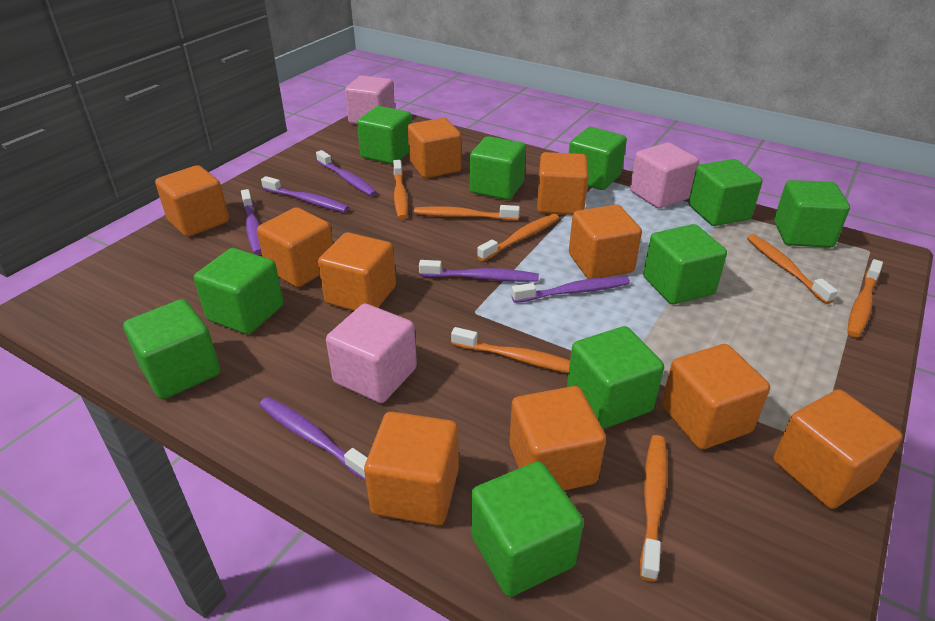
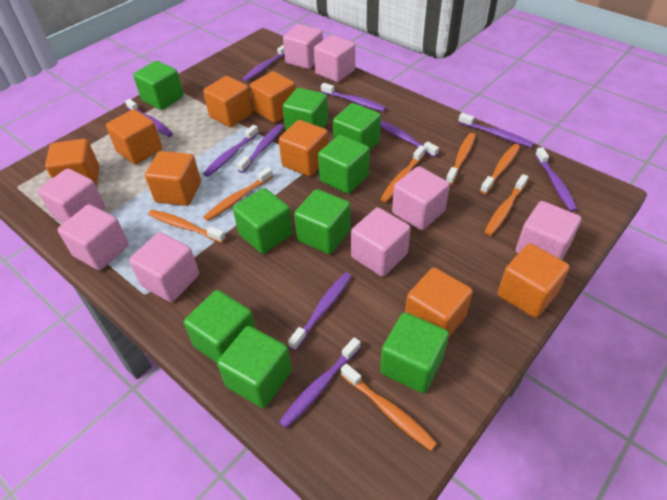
green cube: [123,299,220,399] [194,248,284,334] [357,106,412,164] [470,136,526,200] [471,461,584,597] [567,326,664,429] [569,127,627,190] [643,224,727,304] [688,159,763,226] [774,180,850,248] = 10 -> [133,61,184,110] [184,290,256,363] [217,326,292,408] [233,188,293,254] [283,88,328,131] [294,189,351,254] [318,135,370,194] [333,103,381,150] [380,312,449,393] = 9
orange cube: [155,165,229,237] [257,207,333,287] [318,232,396,311] [364,412,459,526] [408,118,462,178] [510,386,606,491] [537,152,589,215] [569,204,642,279] [662,344,770,450] [774,389,903,509] = 10 -> [45,139,99,186] [106,109,162,165] [145,151,201,206] [203,76,253,127] [250,71,295,123] [279,120,329,177] [405,267,473,337] [498,243,570,318] = 8
pink cube: [326,304,417,403] [345,76,395,124] [630,143,699,209] = 3 -> [37,168,105,223] [57,204,129,270] [129,232,199,302] [283,24,323,69] [314,35,355,82] [351,208,411,277] [392,166,450,230] [516,201,581,260] = 8
purple toothbrush: [241,189,262,255] [259,397,367,481] [261,176,349,212] [316,150,377,196] [419,260,539,282] [511,276,630,303] = 6 -> [125,99,173,137] [203,125,259,177] [237,124,284,173] [242,45,284,82] [279,337,361,428] [288,273,352,351] [321,83,386,112] [380,120,439,157] [458,113,534,148] [535,147,578,212] = 10

